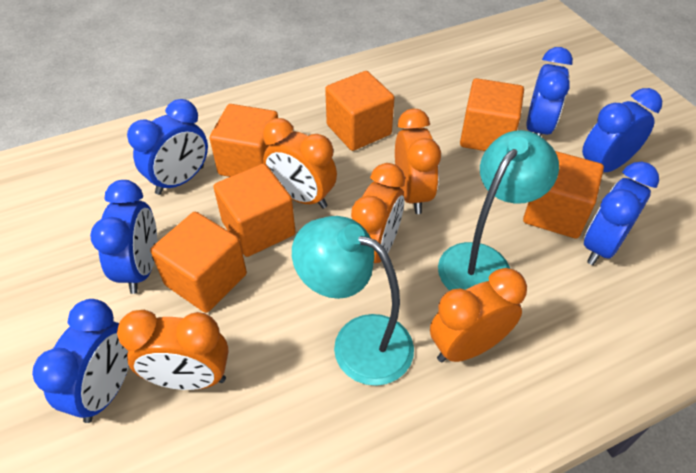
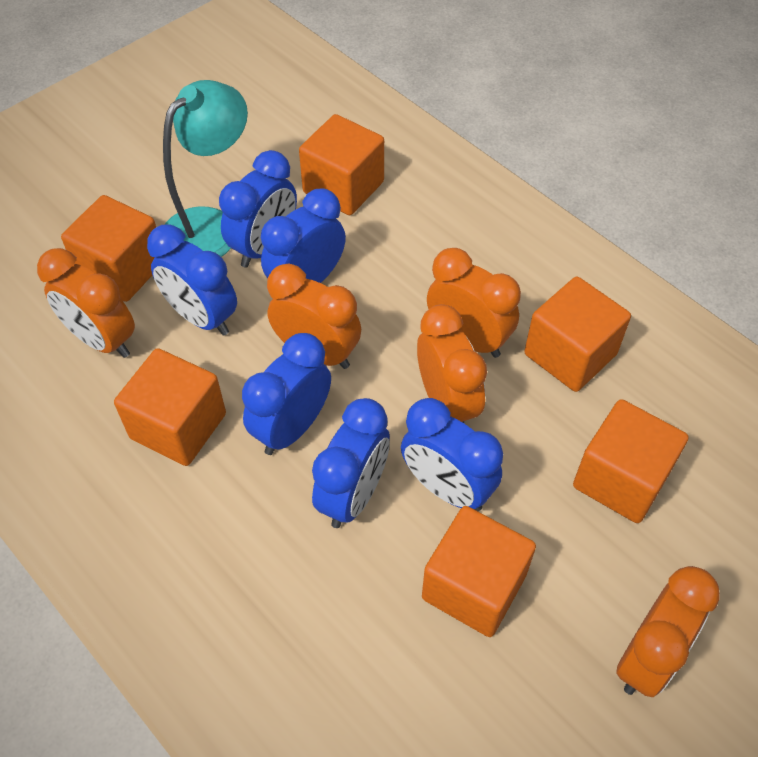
turquoise lamp: [292,216,414,386] [438,130,559,291] = 2 -> [163,80,248,257] = 1

